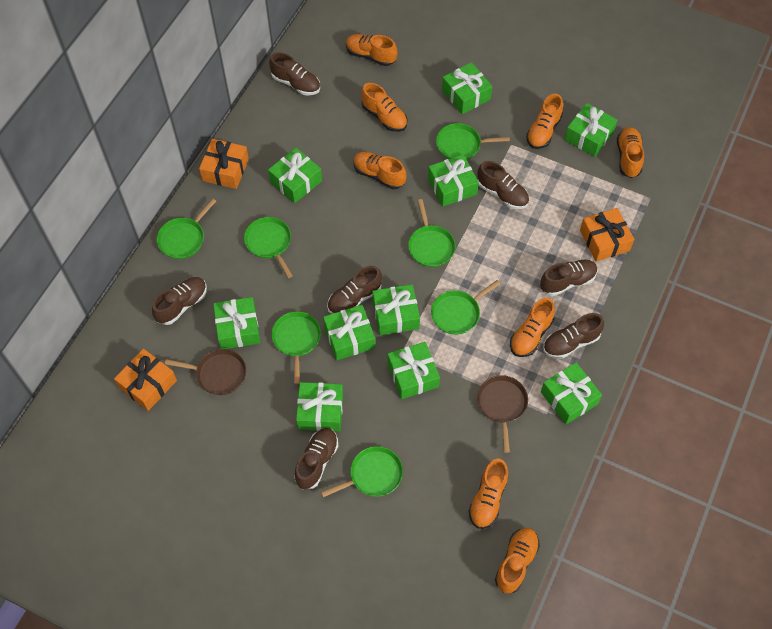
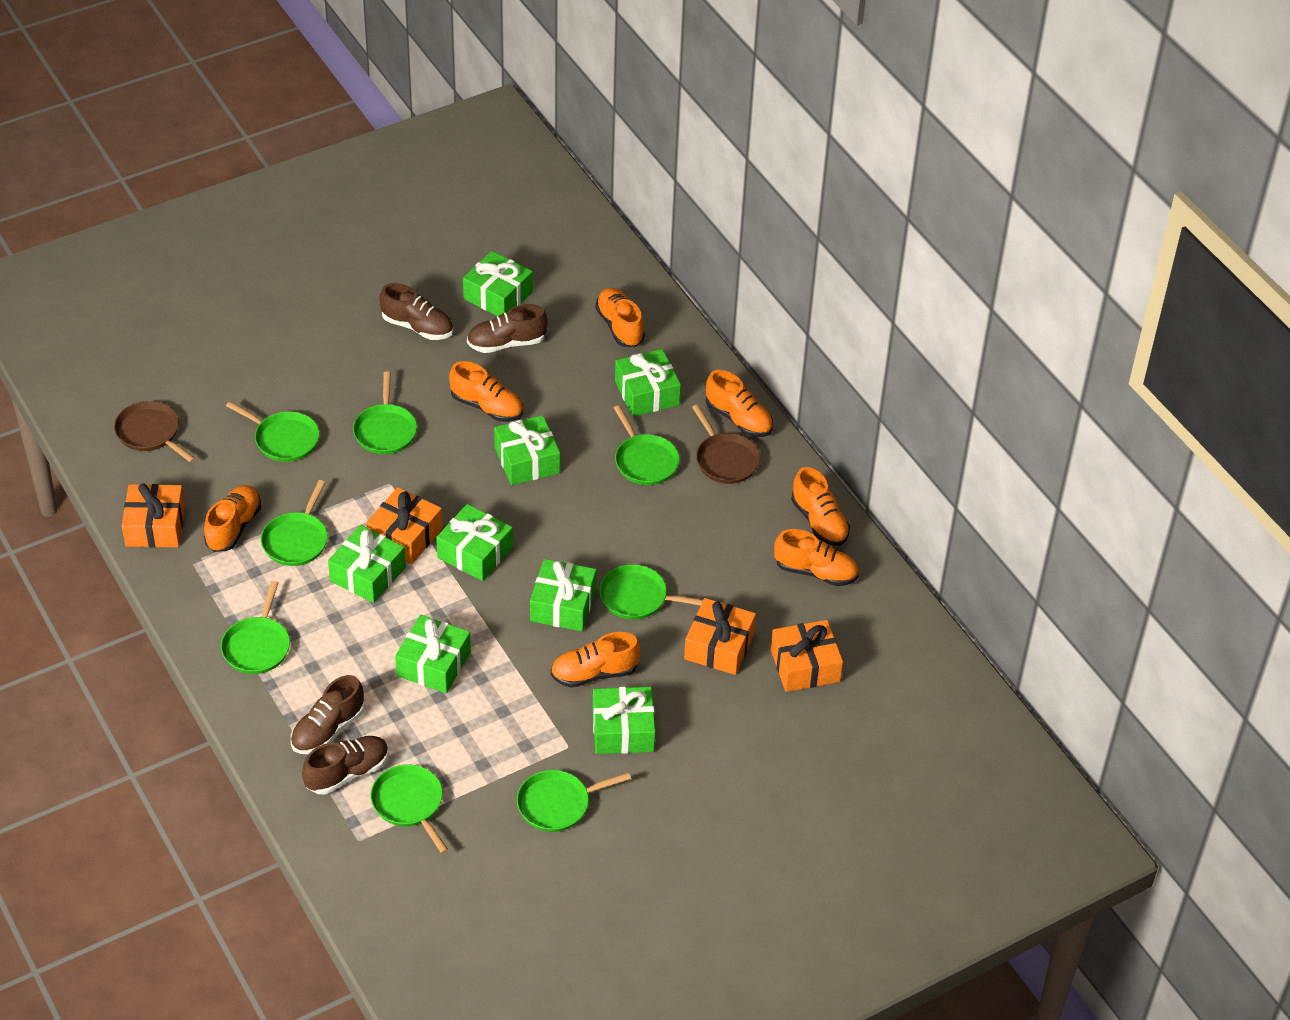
brown shoe: [152,277,207,325] [269,52,320,95] [294,428,338,489] [327,266,382,314] [477,161,529,209] [540,259,598,296] [543,313,604,359] = 7 -> [291,675,365,754] [302,736,389,795] [379,283,453,340] [467,304,548,353] = 4
green gift: [213,297,260,349] [268,148,322,203] [296,382,343,431] [323,305,375,360] [372,284,420,335] [388,342,440,399] [428,154,479,207] [442,62,492,114] [541,363,602,424] [564,103,617,157] = 10 -> [328,525,406,603] [395,615,471,693] [436,504,513,581] [463,251,533,316] [494,415,560,485] [530,559,596,631] [593,687,655,754] [615,349,681,417] = 8
green pan: [157,198,216,259] [244,217,293,278] [272,311,321,384] [321,446,403,497] [408,199,456,267] [431,280,500,335] [436,123,510,160] = 7 -> [221,581,290,674] [226,401,319,462] [261,480,328,566] [353,371,417,454] [370,764,448,854] [517,770,631,832] [600,564,703,619] [614,405,680,485] = 8
orange gift: [114,349,177,411] [199,139,249,189] [580,208,634,262] = 3 -> [122,484,185,548] [367,487,443,564] [684,598,756,675] [771,620,843,692] = 4
orange shoe: [346,34,398,66] [353,152,406,189] [361,83,407,132] [468,459,509,529] [495,528,540,594] [510,298,555,357] [526,94,563,149] [617,127,644,178] = 8 -> [204,485,261,552] [449,361,523,422] [550,632,640,688] [595,288,645,347] [706,370,773,437] [774,529,859,586] [791,467,850,546] = 7

